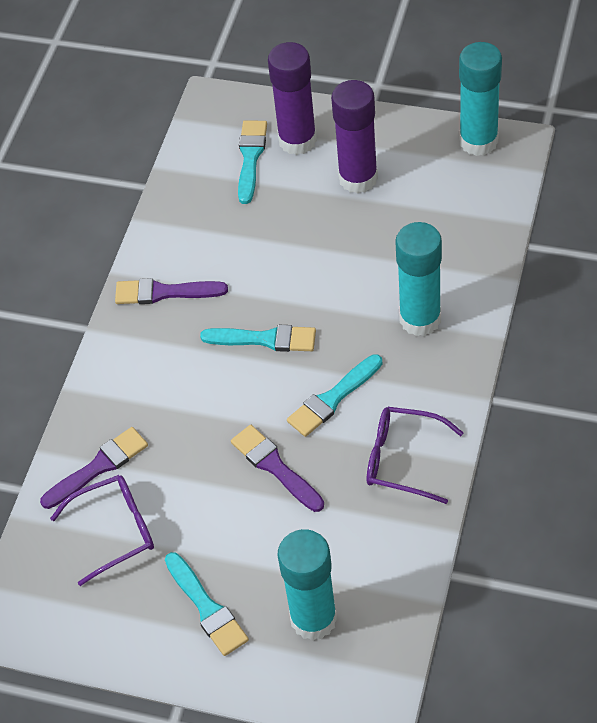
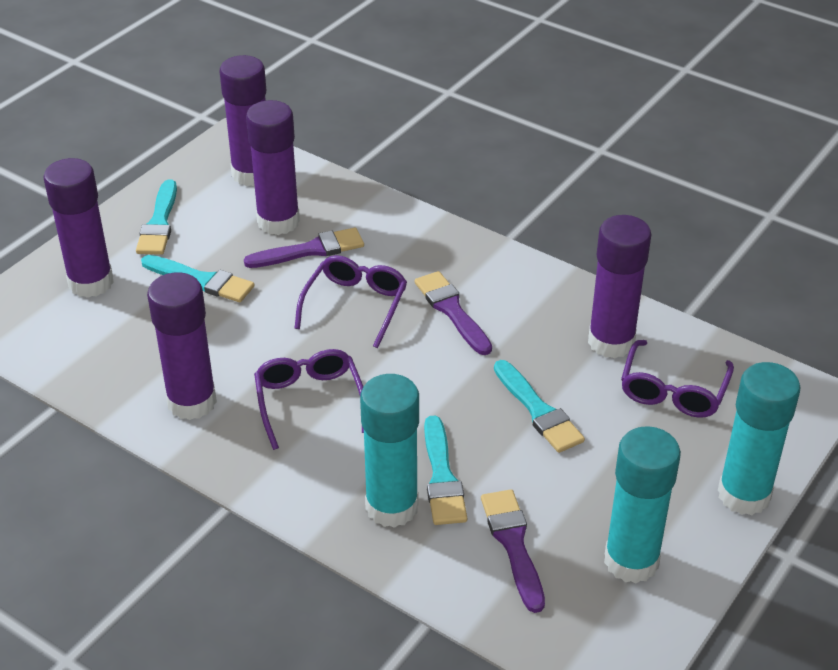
purple glasses: [50,475,154,586] [367,407,464,504] = 2 -> [254,349,364,450] [295,255,407,348] [621,340,734,418] = 3
purple glue stick: [268,42,317,155] [331,80,378,194] = 2 -> [43,158,114,298] [147,272,217,420] [219,55,266,186] [246,100,300,235] [588,215,652,358] = 5

